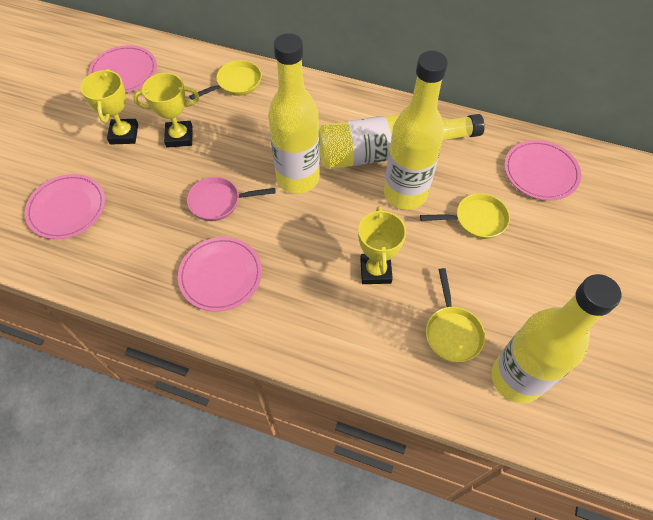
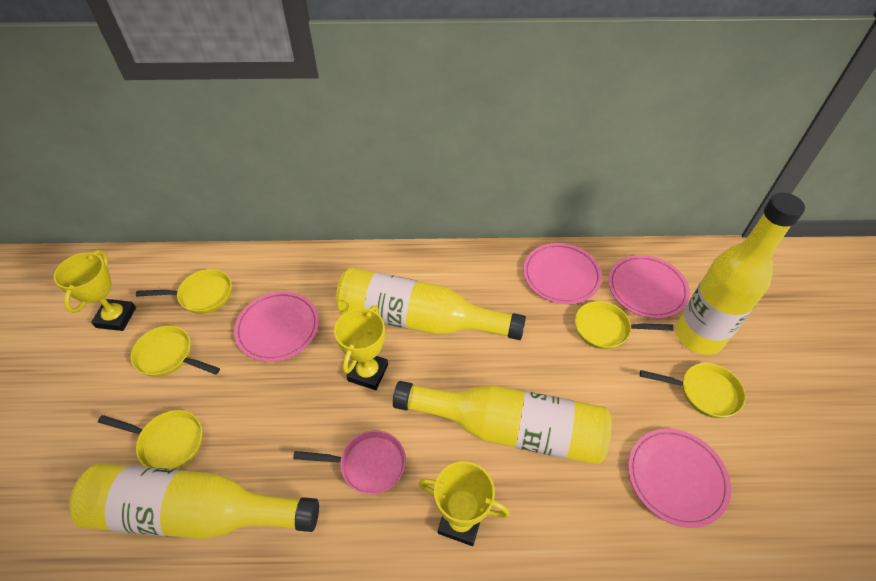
yellow pan: [189,60,262,100] [420,193,510,239] [426,268,485,362] = 3 -> [98,410,202,469] [131,326,220,377] [136,269,232,314] [575,301,674,349] [640,363,746,418] = 5

